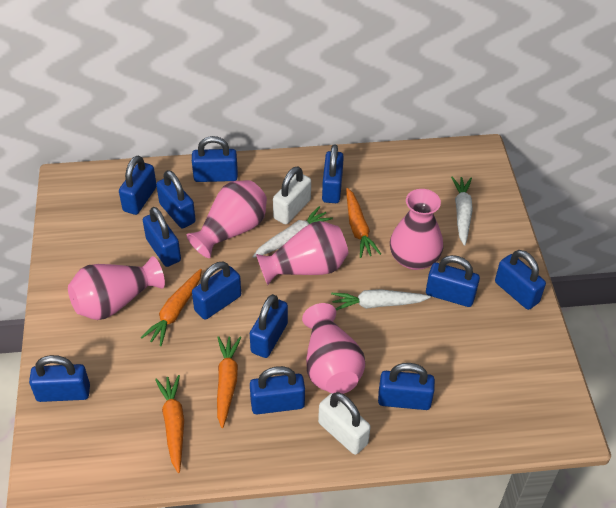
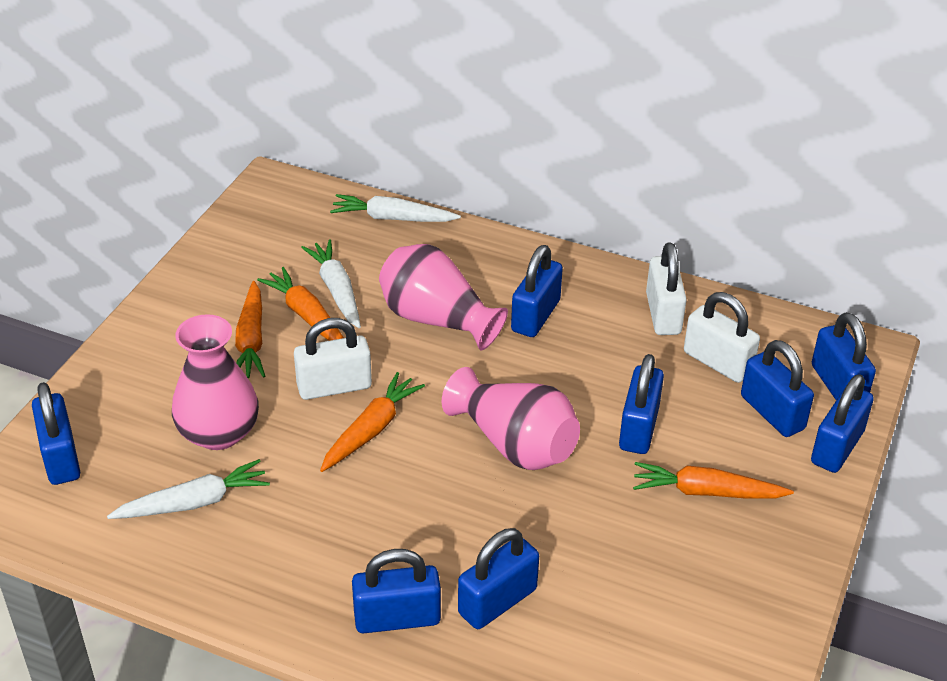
blue padlock: [29,355,90,402] [119,156,156,215] [143,207,181,267] [156,170,196,229] [192,136,238,182] [192,262,241,320] [250,294,288,358] [250,366,305,414] [322,144,344,203] [378,363,435,410] [426,255,480,307] [495,250,546,310] = 12 -> [32,382,80,485] [352,549,441,633] [458,528,539,629] [511,245,563,337] [619,354,664,454] [741,340,814,437] [811,374,874,473] [812,312,876,400] = 8
pink vase: [68,256,165,320] [187,180,267,258] [256,221,349,285] [302,303,365,394] [390,189,443,270] = 5 -> [172,314,259,450] [379,244,508,350] [442,367,580,470] = 3
white padlock: [273,166,311,225] [318,392,370,455] = 2 -> [294,318,372,400] [646,242,687,335] [684,292,760,383] = 3

